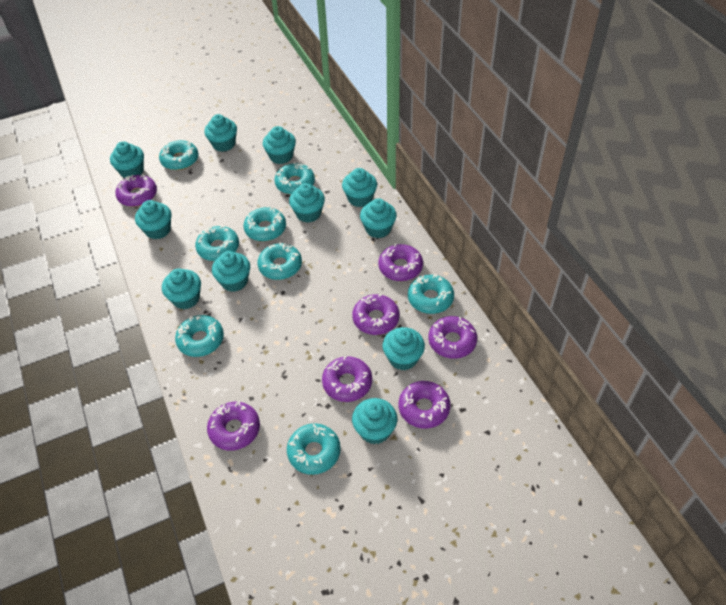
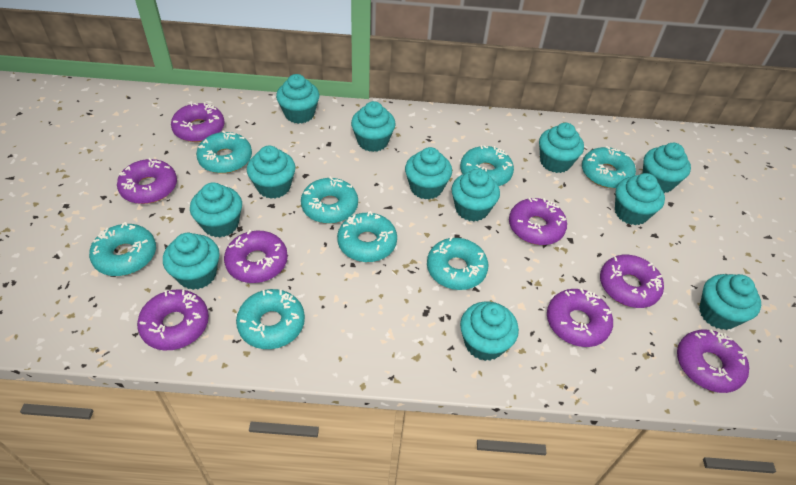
purple donut: [115,174,157,207] [207,401,260,451] [322,356,372,402] [352,294,400,335] [378,244,423,281] [399,381,450,429] [428,316,477,359] = 7 -> [117,158,177,204] [137,289,209,350] [171,102,225,142] [224,230,288,283] [509,198,567,245] [547,288,613,347] [600,255,664,308] [677,330,749,393] = 8
turquoise cupcake: [110,141,144,178] [135,200,171,239] [162,268,201,309] [204,114,237,152] [212,251,250,292] [263,126,296,164] [289,183,325,223] [342,168,377,207] [352,398,397,444] [360,198,397,238] [382,327,425,370] = 11 -> [163,233,220,290] [190,182,242,238] [247,146,296,199] [276,74,319,124] [351,101,396,152] [405,147,452,200] [451,169,500,222] [460,302,519,361] [539,123,584,173] [615,173,665,225] [643,143,691,193] [699,274,761,330] = 12

